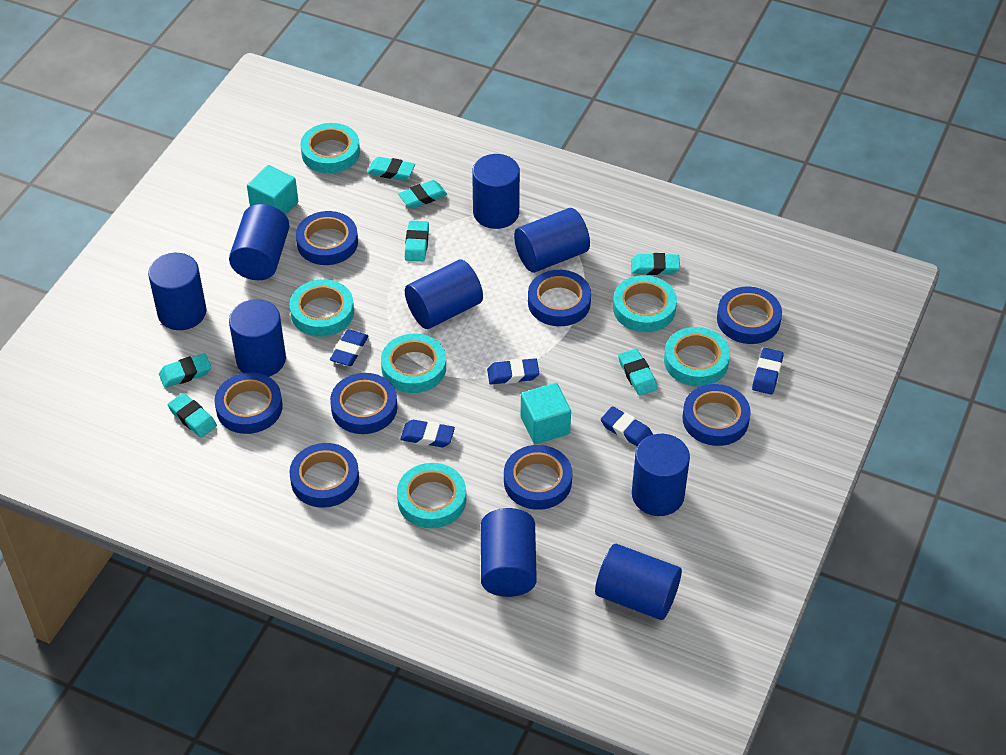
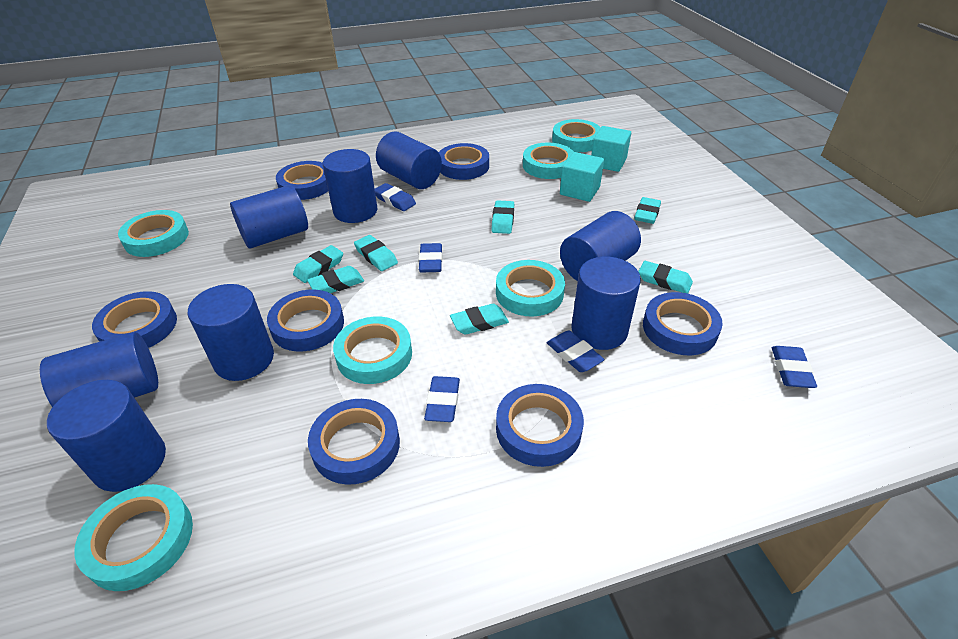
blue cylinder: [148,253,206,330] [229,204,290,280] [229,299,286,377] [405,260,483,329] [472,154,520,229] [481,508,537,597] [514,208,590,273] [595,544,682,620] [632,434,690,516] = 9 -> [40,332,158,407] [47,380,166,492] [187,284,274,381] [230,185,308,249] [323,149,377,223] [376,131,442,189] [560,211,641,281] [571,257,641,350] = 8
blue tape: [214,372,283,434] [289,443,359,508] [296,211,358,265] [330,373,398,434] [504,445,572,510] [528,270,591,326] [682,384,751,446] [717,287,782,344] = 8 -> [92,291,177,348] [267,289,344,352] [276,161,328,200] [308,399,400,485] [439,143,489,180] [496,384,584,467] [643,292,723,355] = 7

